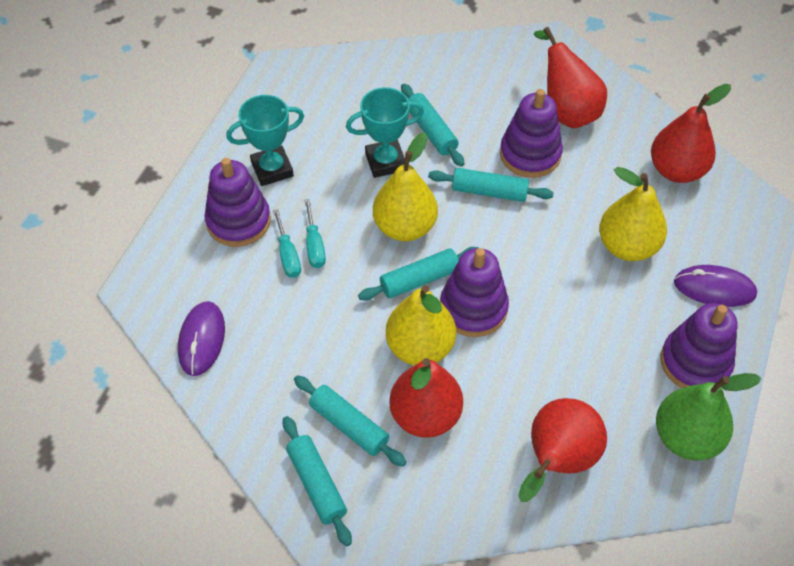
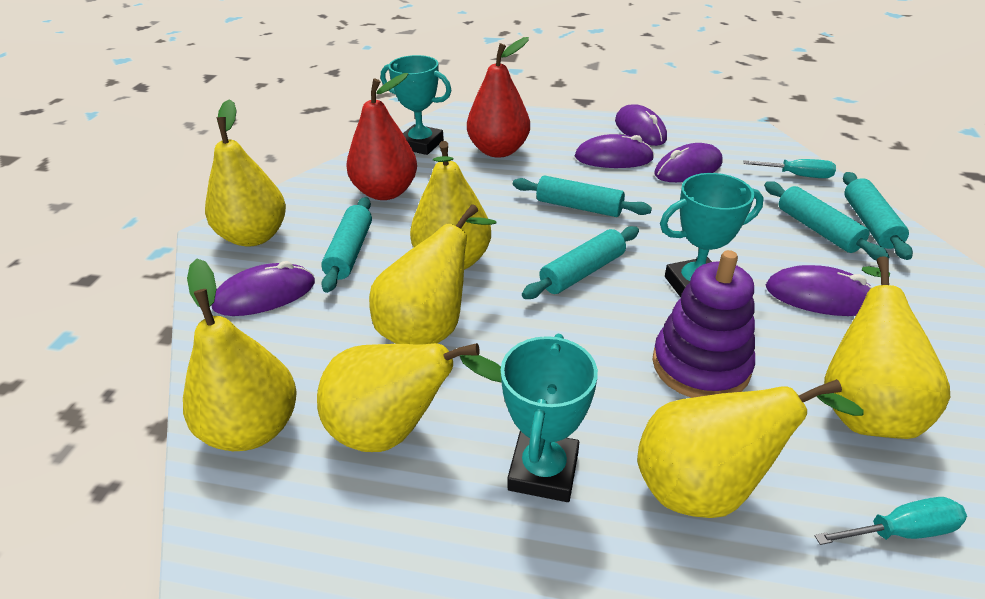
green pear: [656,373,761,460] = 1 -> none = 0
purple mouse: [178,301,225,376] [674,265,757,307] = 2 -> [212,261,315,316] [575,134,654,168] [615,104,667,146] [654,143,723,182] [766,265,873,316] = 5
purple stacking toy: [204,158,271,247] [440,248,509,337] [500,89,563,178] [661,303,737,388] = 4 -> [653,250,755,398] = 1
red pear: [389,358,463,438] [518,398,607,502] [534,27,607,128] [651,84,731,183] = 4 -> [346,73,417,200] [467,37,530,158] = 2
turquoise trophy: [226,95,304,186] [346,87,424,178] = 2 -> [381,55,452,155] [501,334,598,502] [660,173,764,297] = 3
yellow pear: [373,133,438,241] [386,285,456,365] [599,167,667,261] = 3 -> [183,259,297,451] [205,100,286,247] [317,343,502,452] [369,204,497,345] [410,141,491,270] [637,379,864,518] [824,256,950,439] = 7

